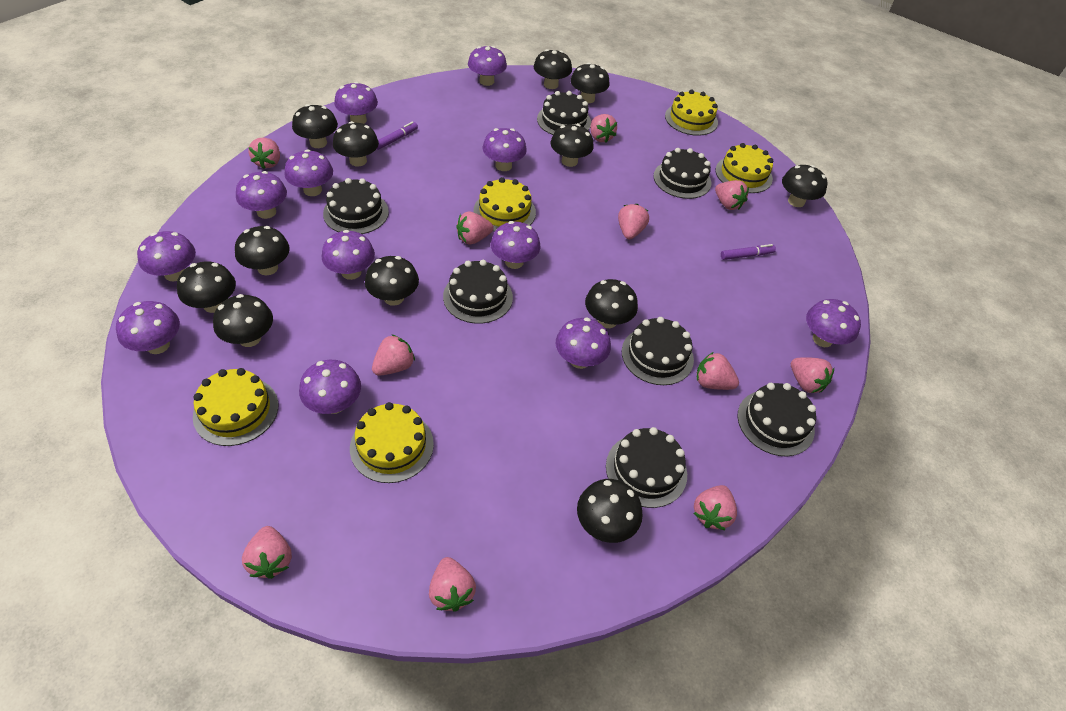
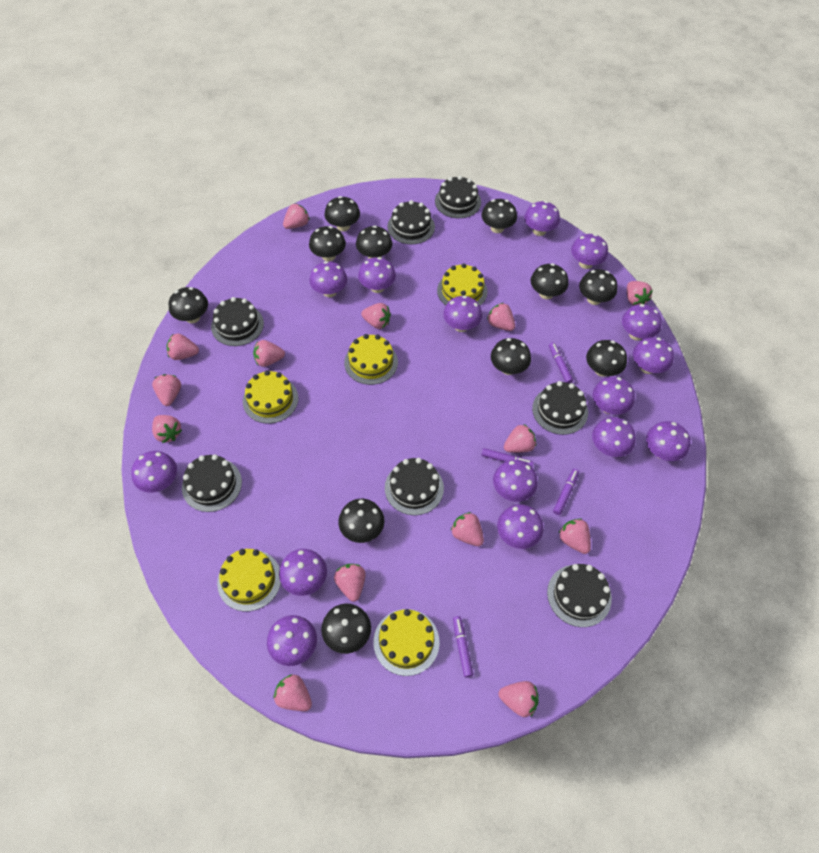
black mushroom: [177,261,236,313] [213,294,273,347] [235,226,290,275] [292,104,338,148] [333,121,379,167] [365,256,419,306] [534,49,572,89] [550,124,594,167] [570,62,610,103] [577,479,643,543] [585,279,638,328] [782,165,828,207] = 12 -> [169,287,208,323] [309,226,346,261] [321,604,371,654] [325,196,360,231] [338,499,385,543] [356,226,392,259] [482,199,517,233] [491,338,531,375] [531,263,568,299] [579,269,618,305] [586,340,627,377] = 11
pink strawberry: [242,526,292,579] [249,138,280,169] [372,334,415,376] [429,557,476,612] [456,212,494,244] [590,114,617,143] [618,204,649,239] [693,485,737,530] [697,352,739,390] [715,180,749,210] [791,357,834,393] = 11 -> [152,374,181,406] [152,415,182,443] [167,333,199,360] [253,340,285,367] [274,674,312,711] [283,203,310,229] [334,564,366,601] [361,303,391,329] [451,512,484,546] [487,303,515,331] [498,681,539,717] [504,424,536,453] [558,518,591,554] [627,281,653,305] = 14
purple marker: [377,122,418,150] [721,244,776,260] = 2 -> [453,616,473,678] [481,448,534,467] [549,343,573,383] [553,469,579,515] = 4
purple mushroom: [116,301,180,354] [137,231,196,281] [236,171,287,219] [284,149,333,196] [299,360,361,414] [321,230,375,280] [334,82,378,124] [468,46,507,86] [483,128,527,171] [491,221,540,269] [556,317,611,369] [806,299,861,347] = 12 -> [131,451,177,493] [267,615,317,666] [279,549,327,596] [309,261,347,297] [358,257,396,293] [443,295,482,332] [493,460,538,502] [497,504,543,549] [524,201,560,236] [571,234,608,269] [592,417,636,457] [593,377,635,415] [622,304,662,341] [633,337,674,374] [646,421,690,461] = 15

